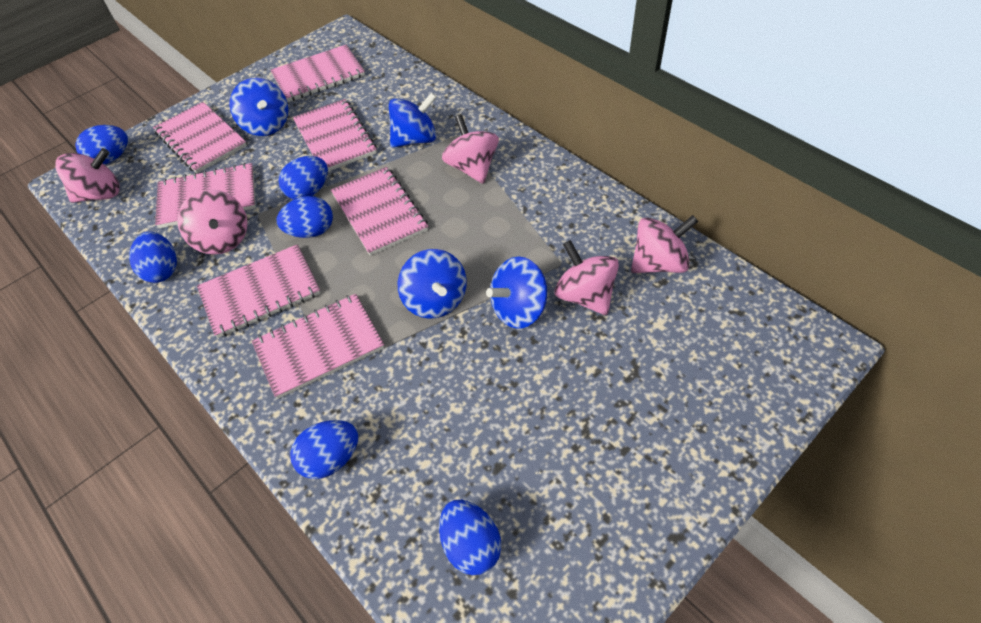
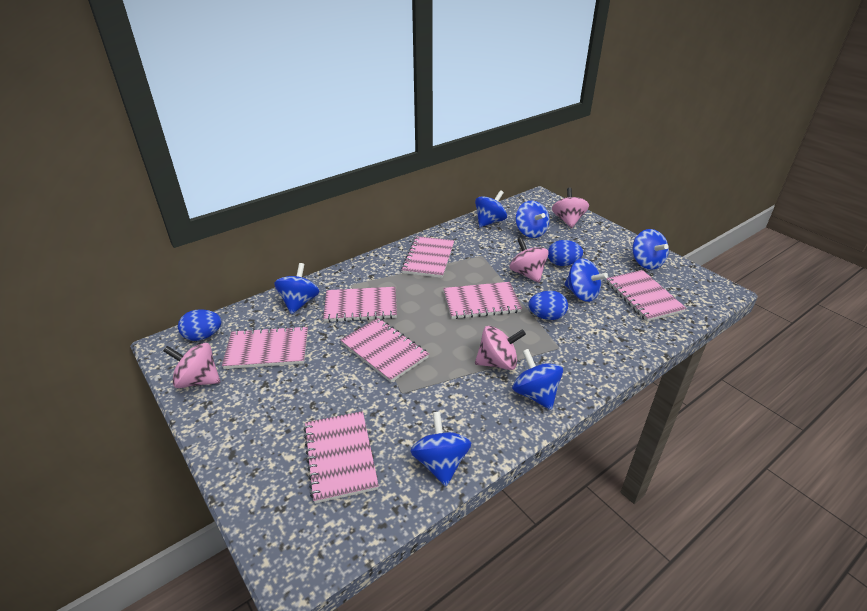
blue egg: [75,125,128,164] [129,232,177,283] [277,196,333,238] [279,156,328,199] [290,420,358,479] [439,500,501,575] = 6 -> [178,309,222,341] [529,291,568,320] [548,240,583,266] = 3
blue spinning top: [229,78,288,136] [389,92,437,148] [398,249,466,319] [486,256,547,329] = 4 -> [274,263,319,314] [410,411,471,486] [475,190,507,227] [512,349,563,410] [516,201,550,238] [564,258,608,302] [632,229,669,270] = 7
pink spinning top: [55,148,120,203] [177,189,247,255] [442,114,499,184] [554,240,619,315] [631,215,699,273] = 5 -> [163,343,220,388] [475,326,526,370] [509,237,549,283] [552,188,589,228] = 4

